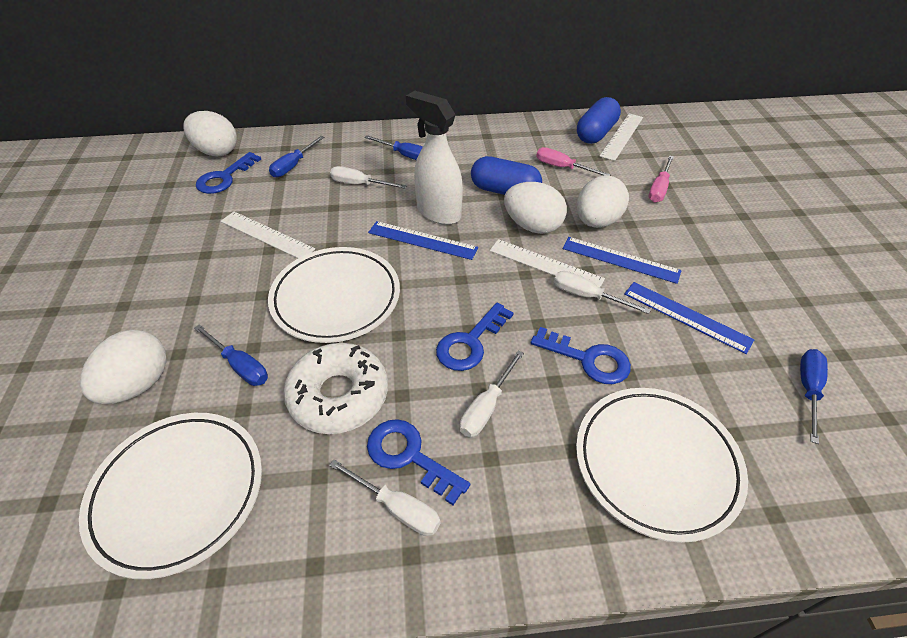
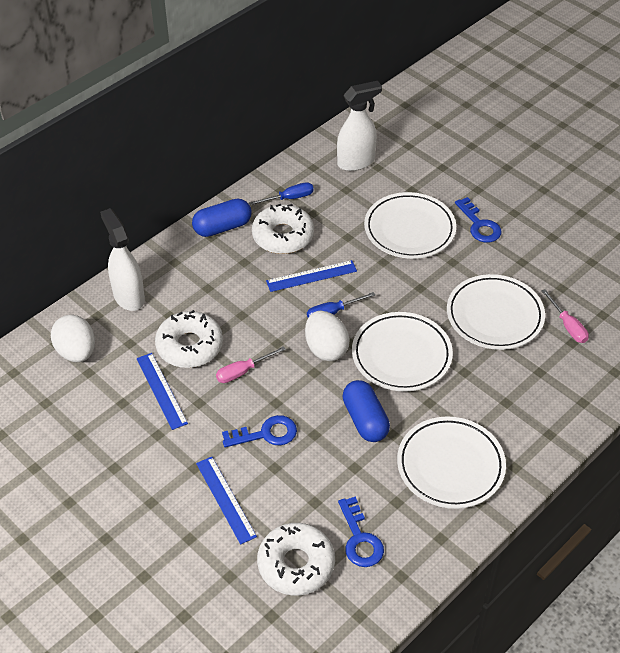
blue key: [196,152,261,194] [367,419,470,505] [436,303,514,371] [531,327,631,384] = 4 -> [222,415,297,447] [338,497,384,567] [455,197,502,243] = 3
blue screwdriver: [194,324,268,386] [269,136,324,177] [364,135,423,160] [800,349,828,444] = 4 -> [249,182,314,206] [307,292,375,317] = 2
white donut: [283,343,388,434] = 1 -> [155,310,223,368] [252,204,314,254] [257,523,335,595] = 3
white egg: [80,330,167,404] [183,111,237,157] [504,182,567,234] [577,175,629,228] = 4 -> [51,315,95,362] [305,311,350,361] = 2
white plate: [79,413,262,579] [268,247,400,343] [576,388,748,543] = 3 -> [352,312,453,392] [364,192,456,259] [397,416,506,509] [447,274,545,350] = 4
white ruler: [220,212,315,258] [490,239,605,288] [599,114,643,161] = 3 -> none = 0
white screwdriver: [329,459,441,536] [330,166,407,189] [460,350,524,437] [554,271,651,314] = 4 -> none = 0
white spray bottle: [406,91,463,225] = 1 -> [100,208,145,311] [337,81,382,171] = 2

